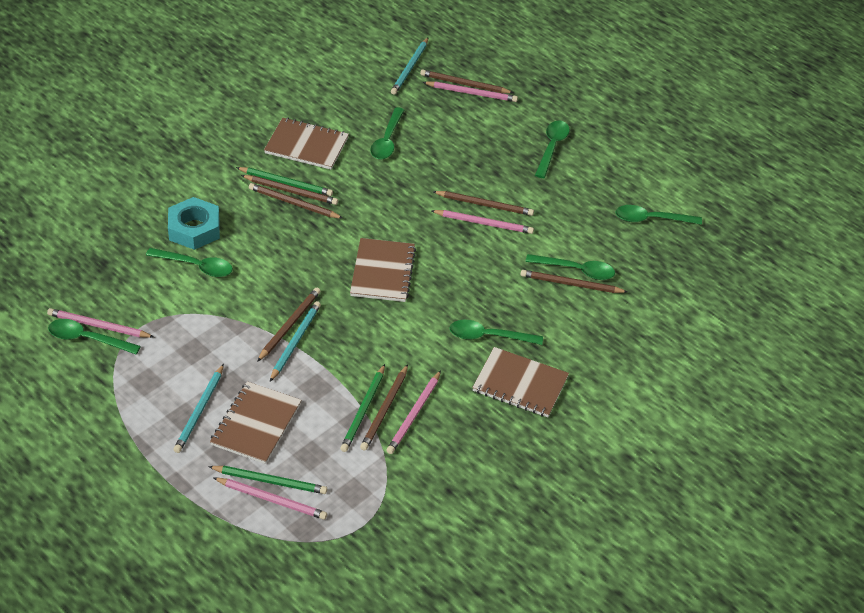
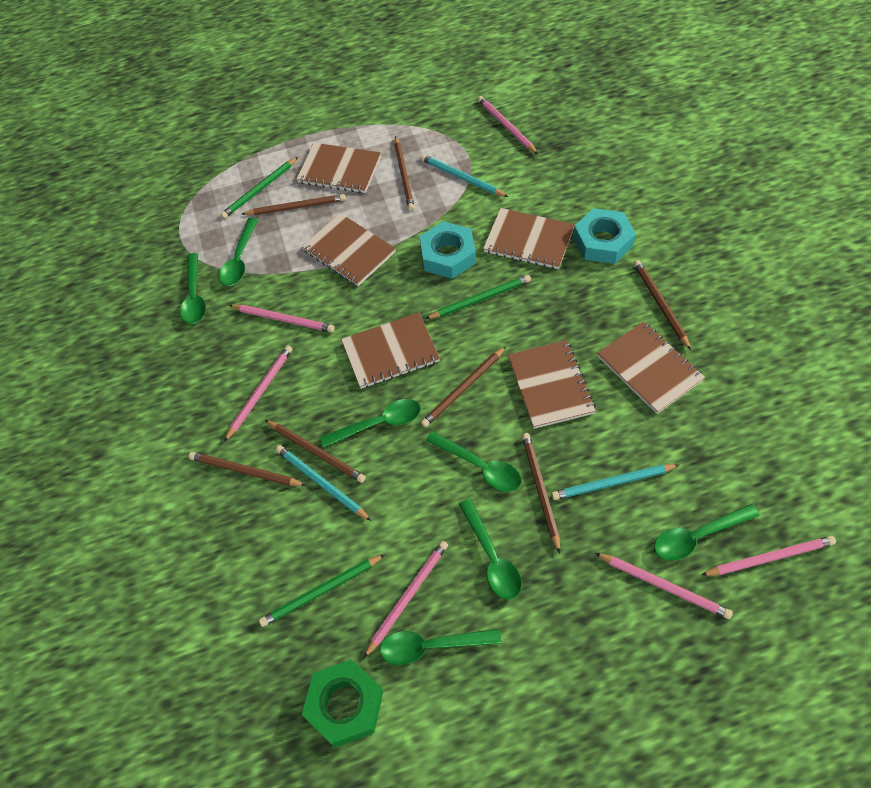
brown notebook: [210,381,302,464] [264,118,349,170] [350,238,416,302] [472,347,569,417] = 4 -> [296,143,381,193] [302,213,396,286] [341,313,440,389] [483,208,575,269] [508,340,596,429] [597,321,705,414] = 6
green nut: none = 0 -> [302,659,383,748] = 1
pink pencil: [47,308,154,338] [214,478,327,520] [386,370,441,454] [423,81,518,102] [431,210,534,234] = 5 -> [224,345,293,442] [229,305,335,332] [363,541,448,659] [478,96,538,154] [595,553,733,619] [702,536,836,576] = 6
turquoise nut: [168,197,220,250] = 1 -> [419,221,476,279] [573,208,636,264] = 2

